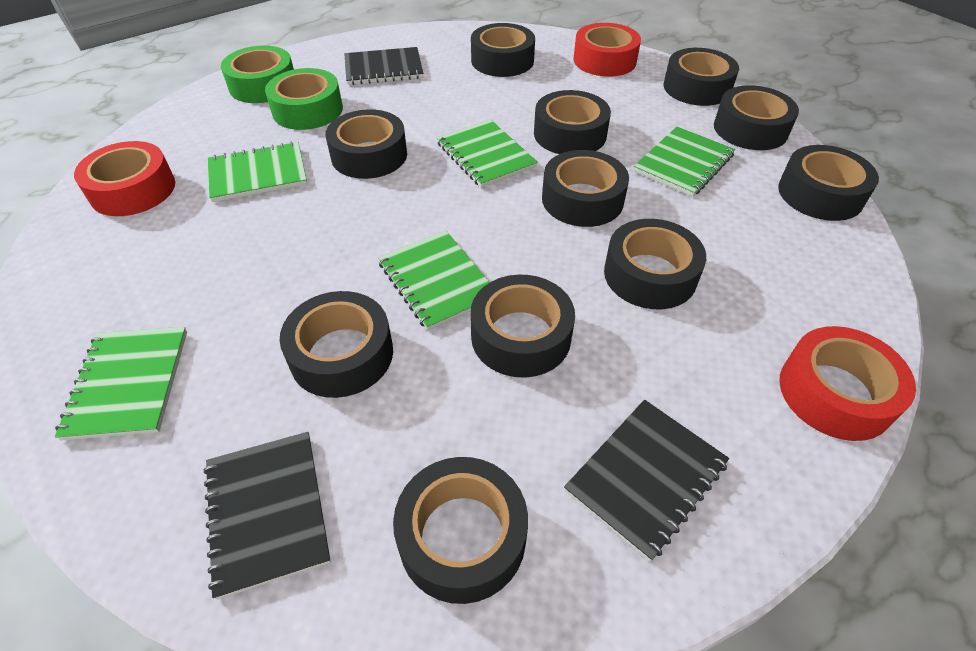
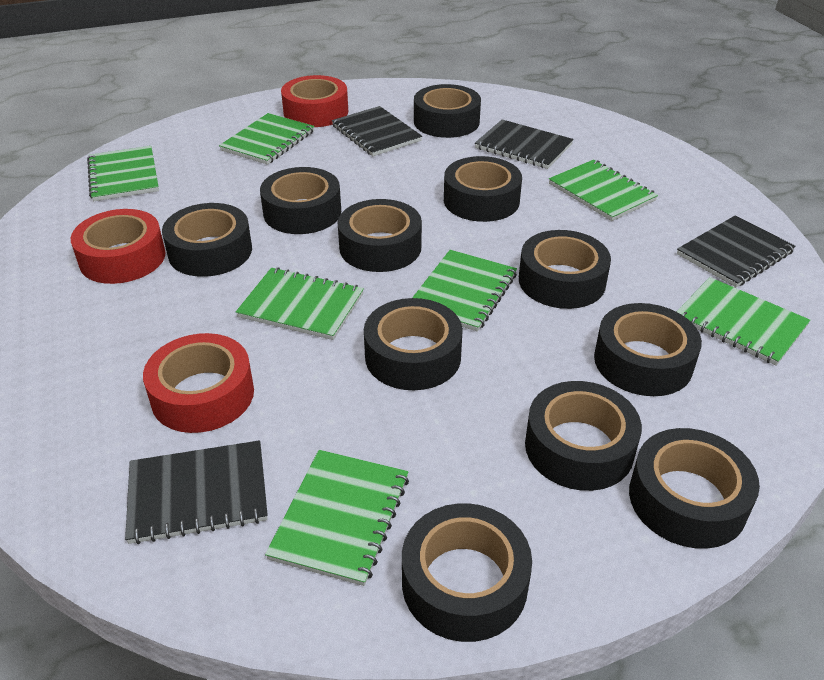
black notebook: [204,432,331,599] [344,47,423,85] [564,400,729,561] = 3 -> [125,440,268,544] [332,106,422,156] [475,119,574,169] [677,215,796,287] = 4
green notebook: [55,327,187,440] [208,142,307,202] [378,230,490,331] [437,119,538,188] [633,127,735,197] = 5 -> [87,146,159,201] [219,113,315,165] [236,267,364,340] [265,450,409,586] [412,250,517,332] [549,160,658,221] [676,277,811,366] = 7
green tape: [221,45,294,103] [265,68,343,130] = 2 -> none = 0

